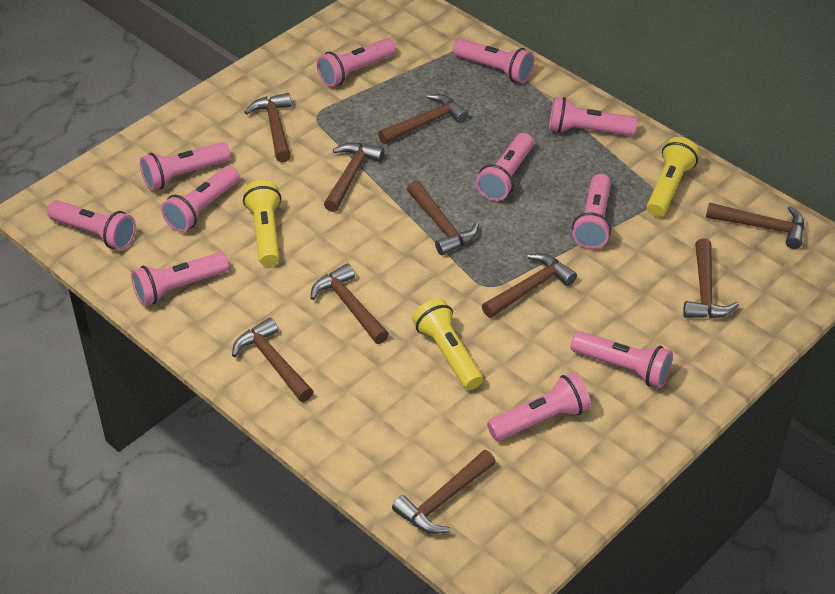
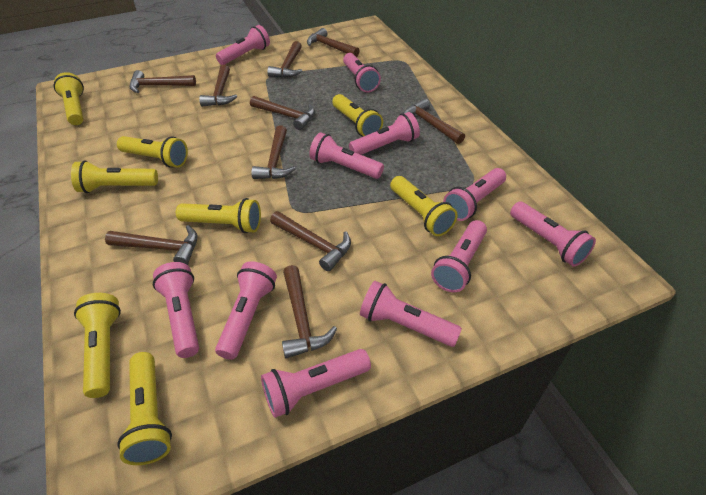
yellow flashlight: [243,180,281,266] [412,299,483,390] [647,137,699,217] = 3 -> [54,72,84,125] [71,161,158,193] [74,293,121,398] [117,136,188,168] [117,352,172,465] [176,198,261,233] [332,94,383,137] [390,176,458,236] = 8

